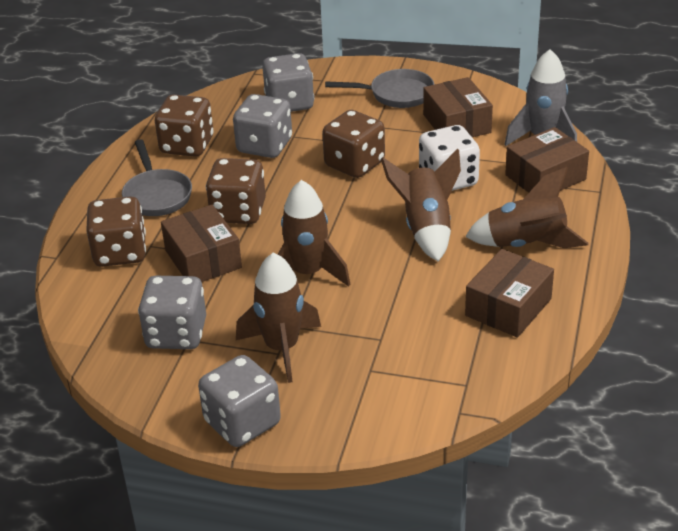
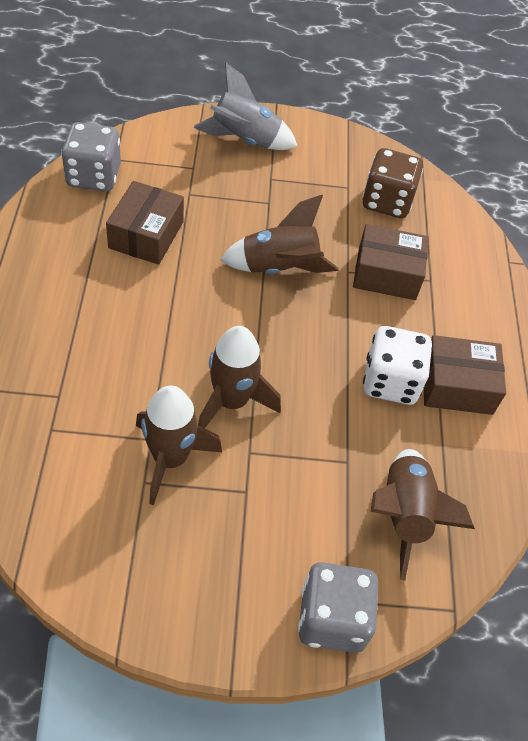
brown box: [161,205,242,282] [423,77,493,137] [465,249,554,338] [505,127,589,193] = 4 -> [106,181,184,265] [353,224,429,300] [424,335,506,415] = 3
brown dice: [86,196,146,267] [155,94,214,157] [206,158,266,224] [322,110,385,178] = 4 -> [362,148,423,218] = 1
grey dice: [138,276,206,349] [198,355,281,447] [233,94,292,158] [262,53,314,112] = 4 -> [61,122,121,192] [298,562,378,653] = 2
grey pan: [122,139,192,216] [325,69,434,108] = 2 -> none = 0

